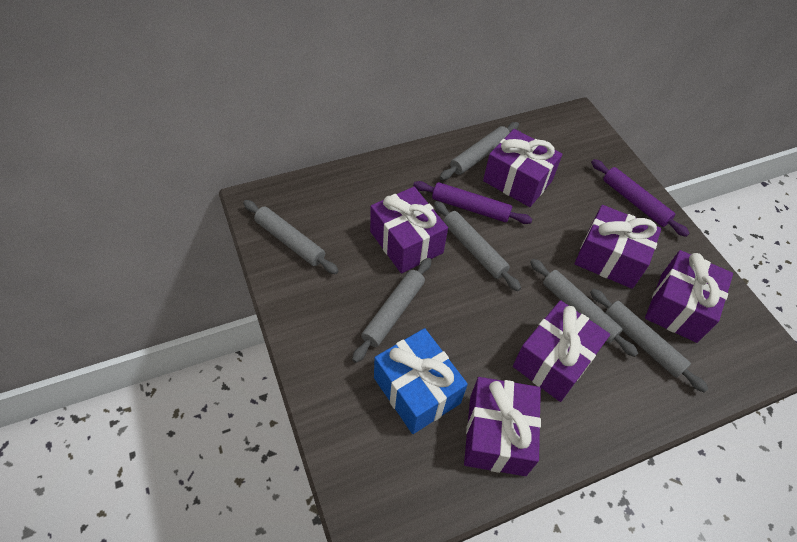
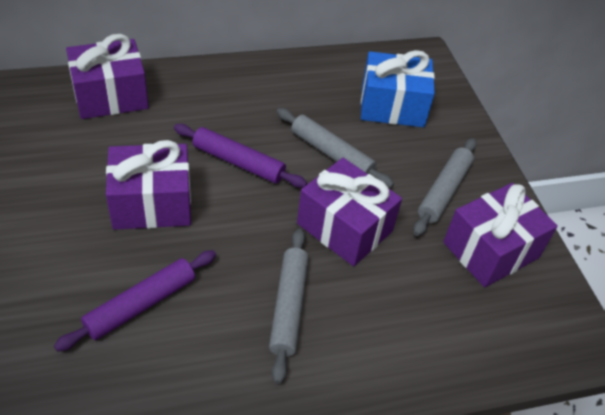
grey rolling pin: [243,200,338,274] [352,258,432,363] [434,201,521,291] [440,122,519,180] [530,259,638,357] [590,289,708,393] = 6 -> [269,229,309,384] [277,108,394,188] [413,138,477,236] = 3
purple gift: [370,187,448,273] [464,377,541,476] [483,129,562,207] [513,300,610,402] [575,205,662,289] [645,250,733,343] = 6 -> [66,34,149,119] [106,140,191,230] [297,158,402,266] [443,183,558,287] = 4

